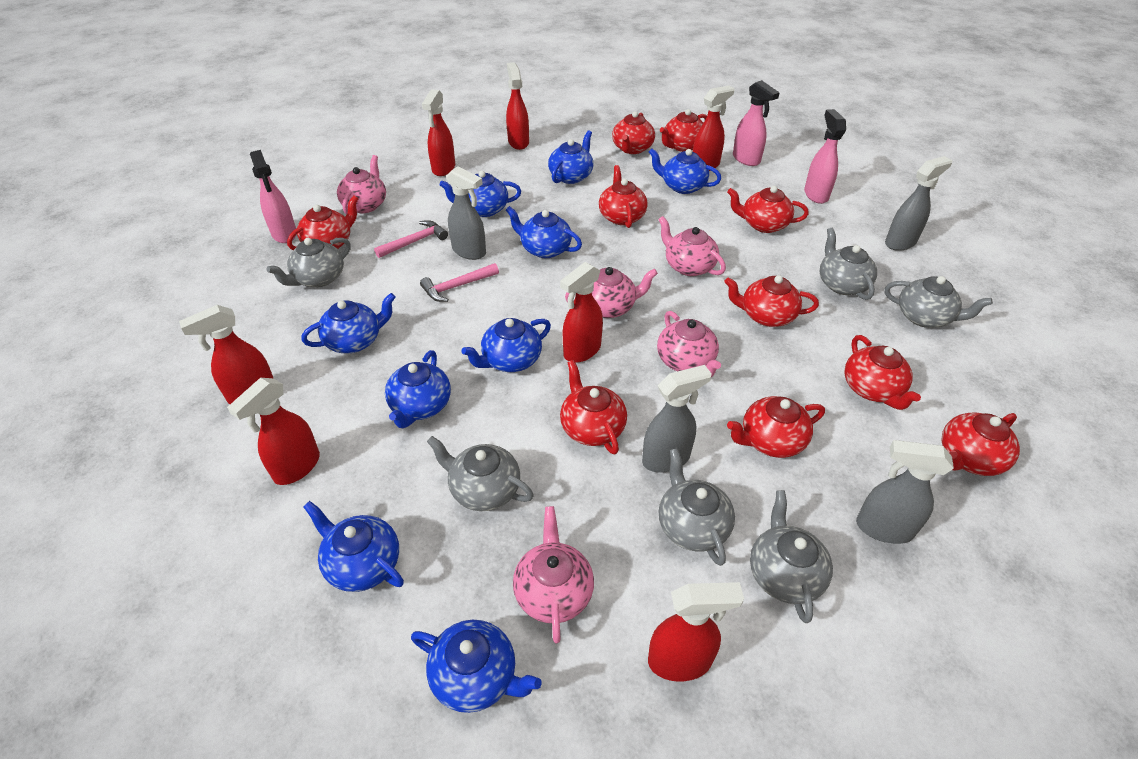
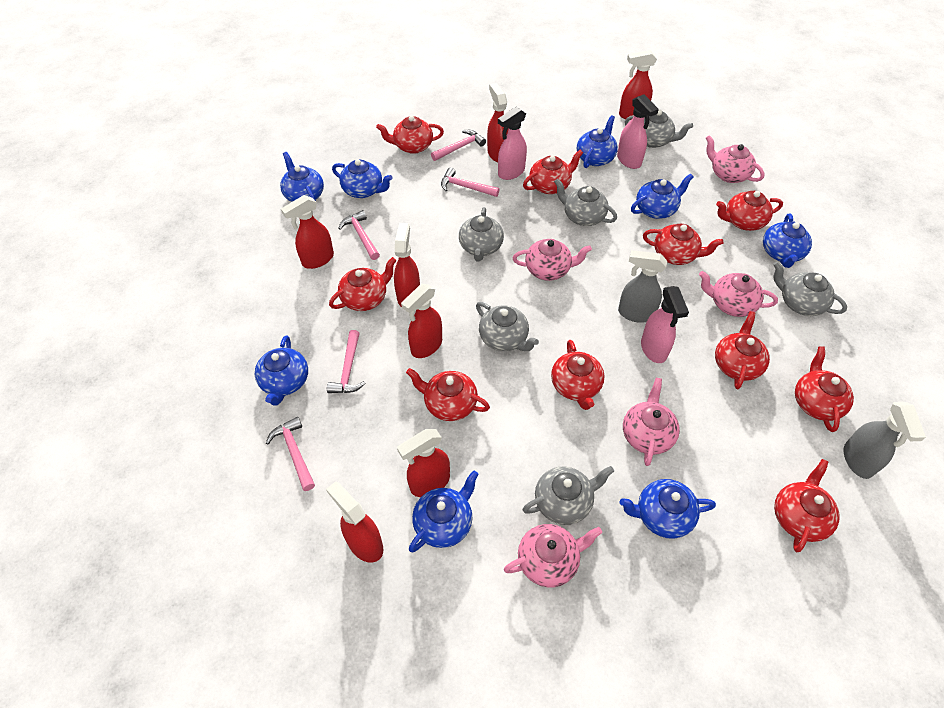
blue teapot: [301,293,396,353] [303,501,404,592] [385,350,451,428] [411,620,542,713] [439,171,521,217] [461,318,551,372] [506,206,582,258] [548,130,594,184] [649,148,721,194] = 9 -> [254,335,308,406] [280,152,324,202] [332,159,393,198] [409,470,478,553] [577,115,618,168] [620,479,716,539] [631,174,694,219] [763,213,812,268] = 8
grey spray bottle: [446,166,486,260] [642,365,712,472] [856,440,954,544] [885,156,952,251] = 4 -> [618,250,667,323] [844,402,926,479] = 2
pink hammer: [374,220,448,258] [420,263,499,302] = 2 -> [266,417,315,491] [327,330,366,393] [338,210,380,260] [431,130,486,161] [441,168,500,197] = 5

